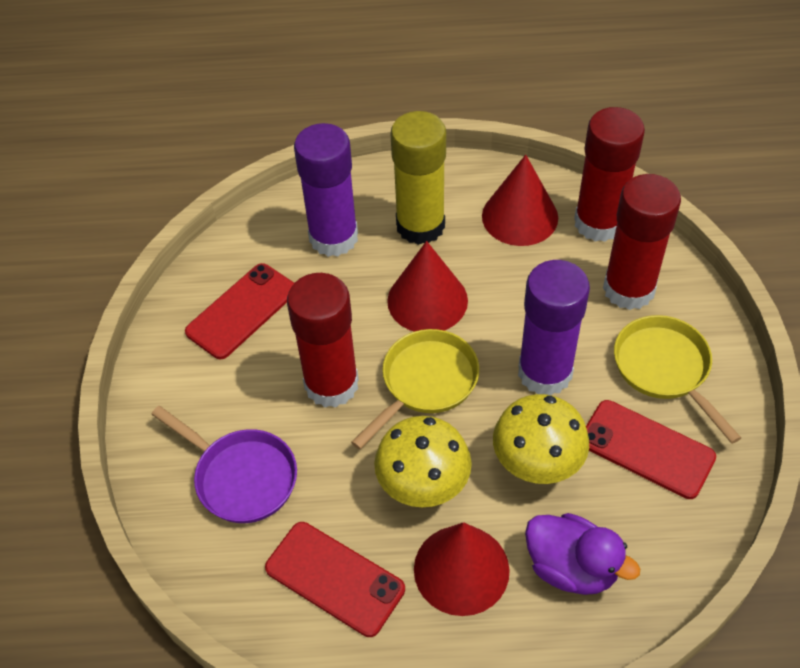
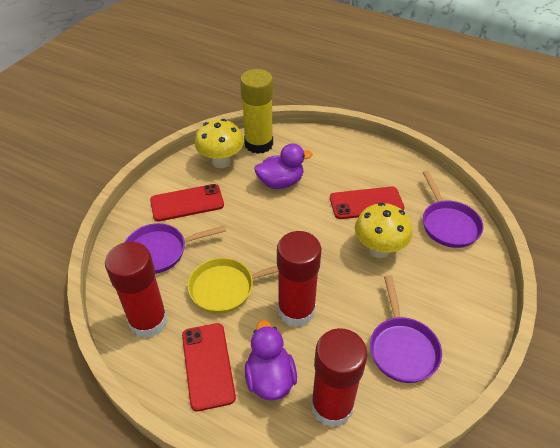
purple duck: [525,513,640,595] = 1 -> [245,320,297,400] [254,143,313,189] = 2
purple glue stick: [294,123,358,257] [518,260,590,395] = 2 -> none = 0
purple pan: [151,406,297,523] = 1 -> [125,223,226,274] [370,275,442,383] [423,171,483,248] = 3
red cone: [387,241,468,332] [414,522,510,616] [482,155,558,246] = 3 -> none = 0
yellow pan: [351,329,479,449] [614,315,741,444] = 2 -> [188,258,279,314] = 1

